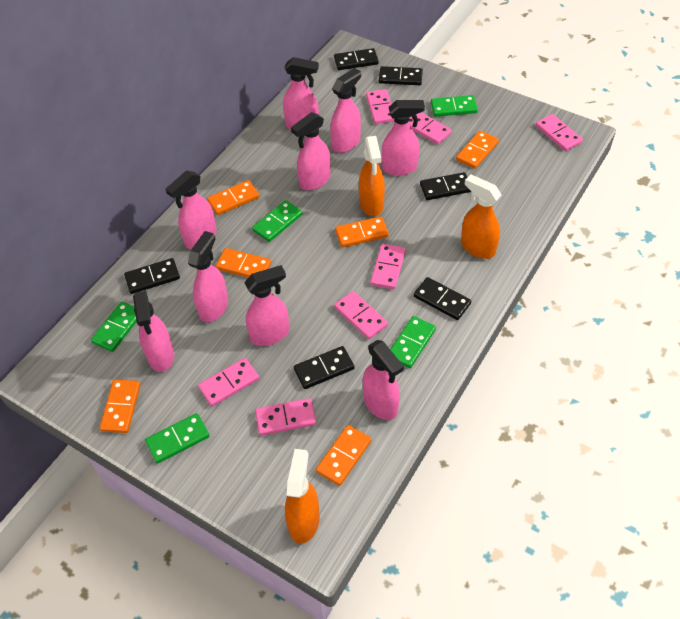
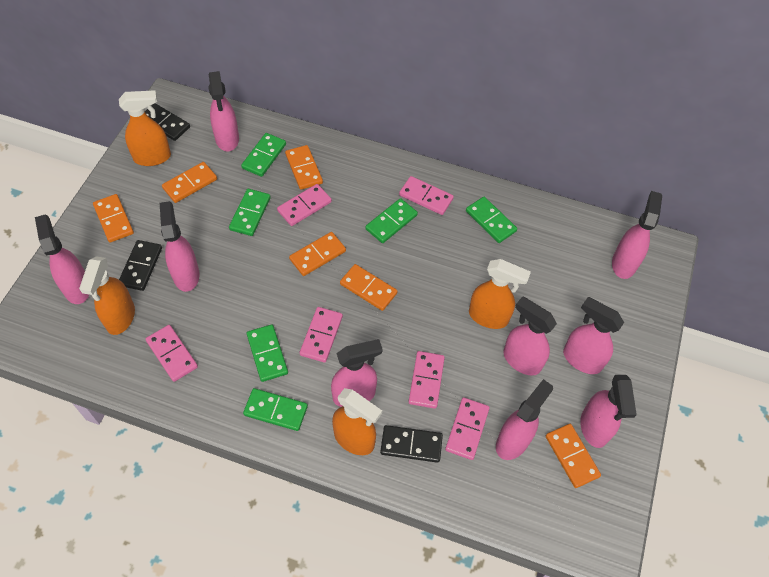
black domino: [124,258,180,294] [294,346,354,389] [334,48,379,70] [379,66,423,85] [414,277,471,320] [420,172,471,200] = 6 -> [119,240,162,291] [145,103,190,141] [380,425,443,463] = 3
green domino: [91,301,137,352] [145,413,210,464] [252,200,302,242] [390,316,436,368] [431,95,478,117] = 5 -> [229,189,271,236] [241,133,286,177] [243,388,308,431] [247,325,288,382] [365,198,418,243] [466,197,517,243] = 6
orange spray bottle: [285,449,320,544] [359,136,385,216] [461,174,501,259] = 3 -> [79,257,135,335] [119,90,171,166] [332,388,382,455] [469,259,531,329] = 4
pink domino: [198,358,259,407] [255,398,316,436] [334,291,388,339] [366,89,394,124] [370,244,406,289] [409,112,452,145] [536,114,583,151] = 7 -> [146,325,198,382] [277,184,332,226] [300,307,343,363] [399,176,454,215] [409,351,445,409] [445,397,490,460] = 6

